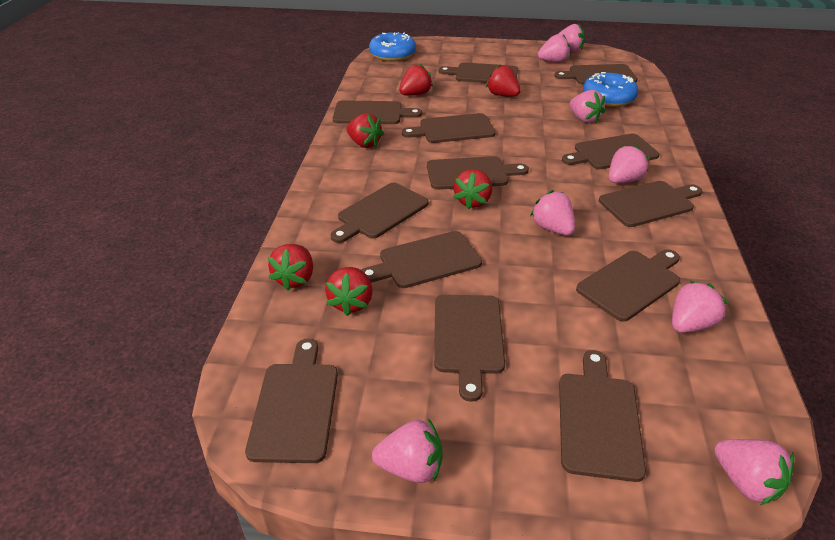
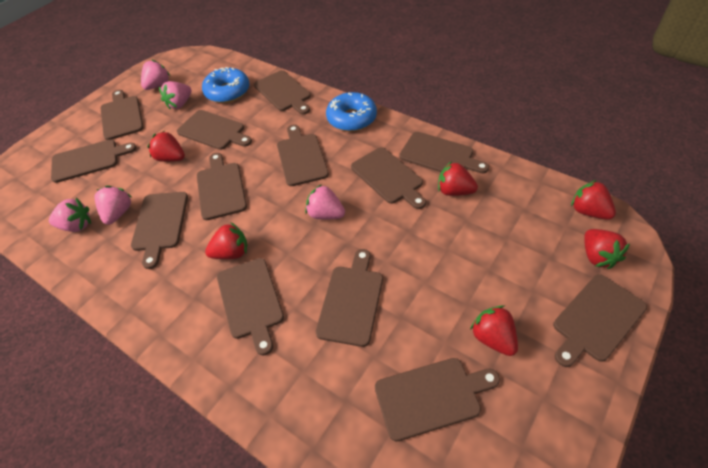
pink strawberry: [372,419,443,483] [530,190,575,235] [538,34,570,63] [558,24,585,52] [570,90,605,123] [609,145,650,183] [672,280,728,333] [715,439,794,505] = 8 -> [49,198,91,232] [94,186,131,225] [141,59,170,90] [159,81,192,110] [305,184,345,220] = 5

